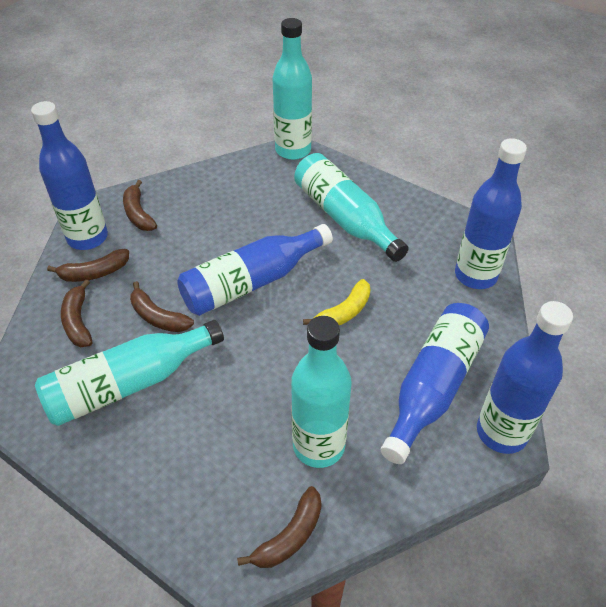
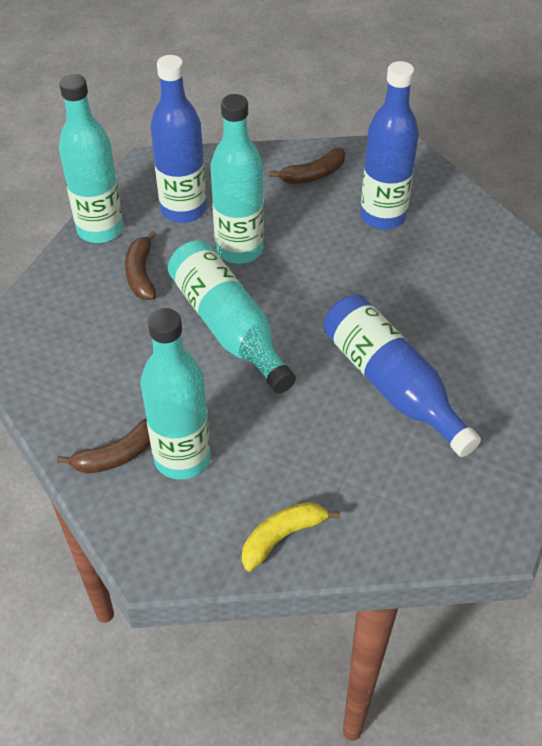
blue bottle: [31,101,108,250] [177,224,333,316] [380,303,489,464] [455,138,527,289] [477,301,573,454] = 5 -> [151,55,207,223] [324,295,481,457] [360,61,419,230] = 3
brown banana: [47,249,129,282] [61,279,92,347] [123,180,157,231] [130,281,194,332] [237,486,322,568] = 5 -> [57,419,151,474] [125,231,157,300] [269,148,345,184] = 3

